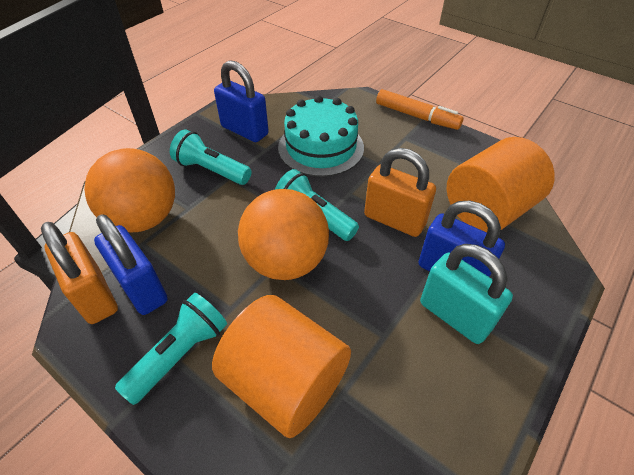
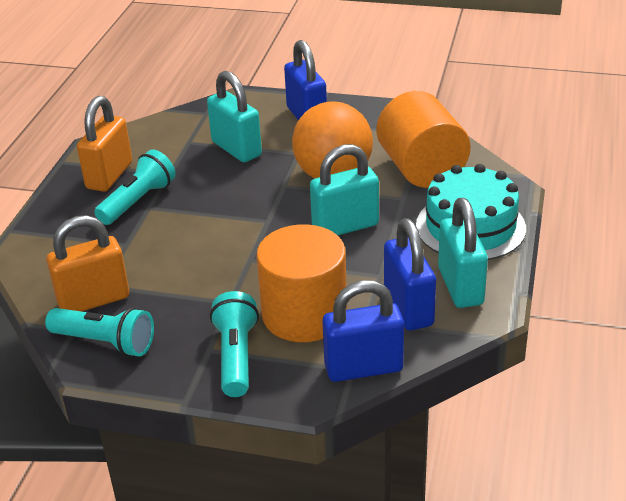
orange ball: [84,148,175,232] [238,189,329,280] = 2 -> [292,101,373,178] = 1
orange marker: [376,89,464,130] = 1 -> none = 0
turquoise padlock: [420,244,513,344] = 1 -> [207,71,262,162] [310,144,379,235] [438,198,488,308] = 3

